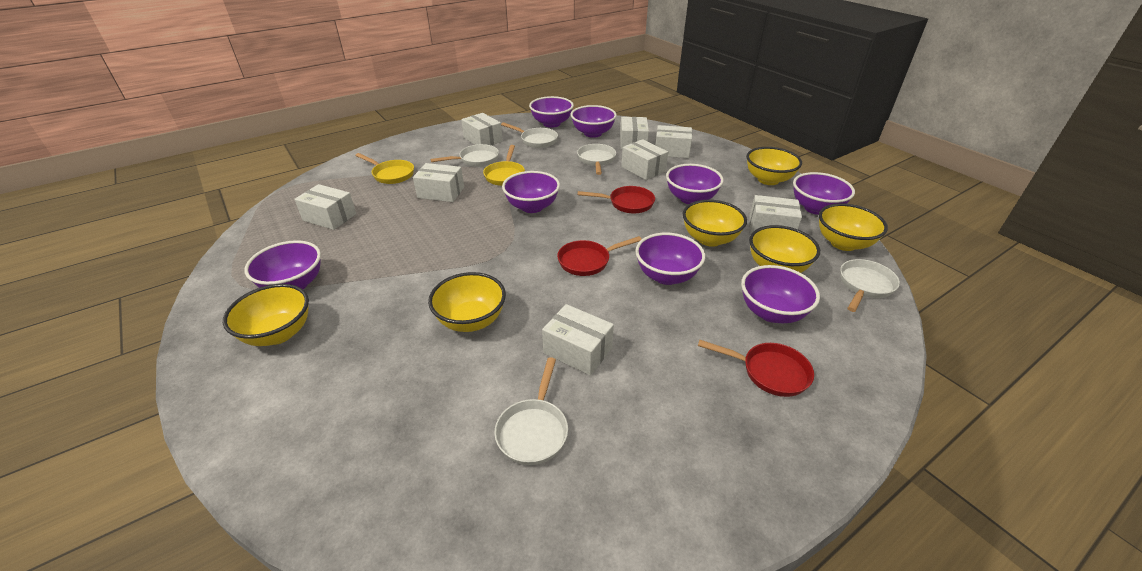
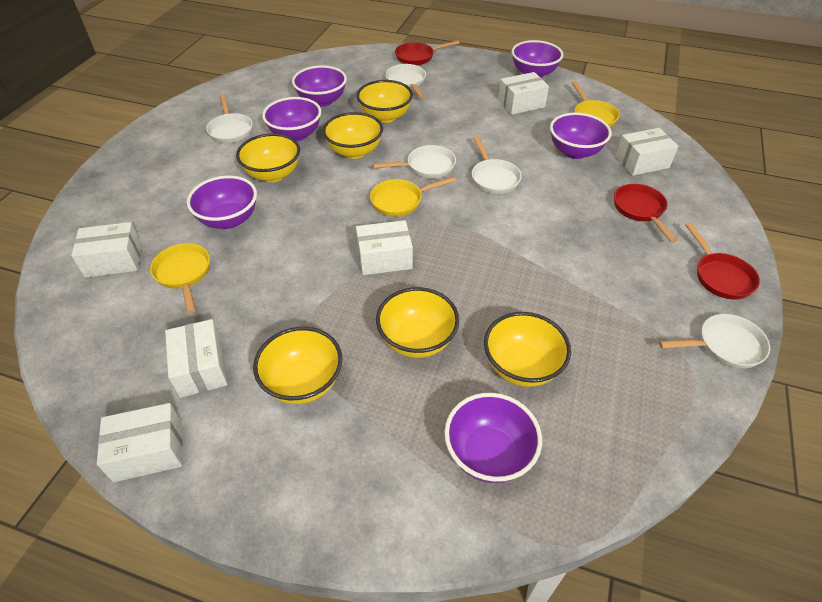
purple bowl: [244,240,321,289] [502,171,560,213] [529,96,574,128] [571,105,617,138] [635,233,705,285] [666,164,724,204] [741,265,820,323] [793,172,855,215] = 8 -> [187,176,257,229] [262,97,321,142] [292,65,347,107] [444,393,542,483] [512,40,563,78] [550,112,612,159] = 6
white box: [294,184,356,230] [413,163,464,202] [461,113,503,145] [542,304,614,375] [620,117,649,150] [621,139,668,180] [655,125,692,158] [749,195,802,234] = 8 -> [71,222,142,278] [97,403,183,482] [165,319,228,398] [356,220,413,275] [498,72,549,115] [615,128,678,176] = 6
yellow pan: [355,153,414,184] [483,145,525,186] = 2 -> [150,243,210,313] [370,176,456,217] [572,81,620,127] = 3

